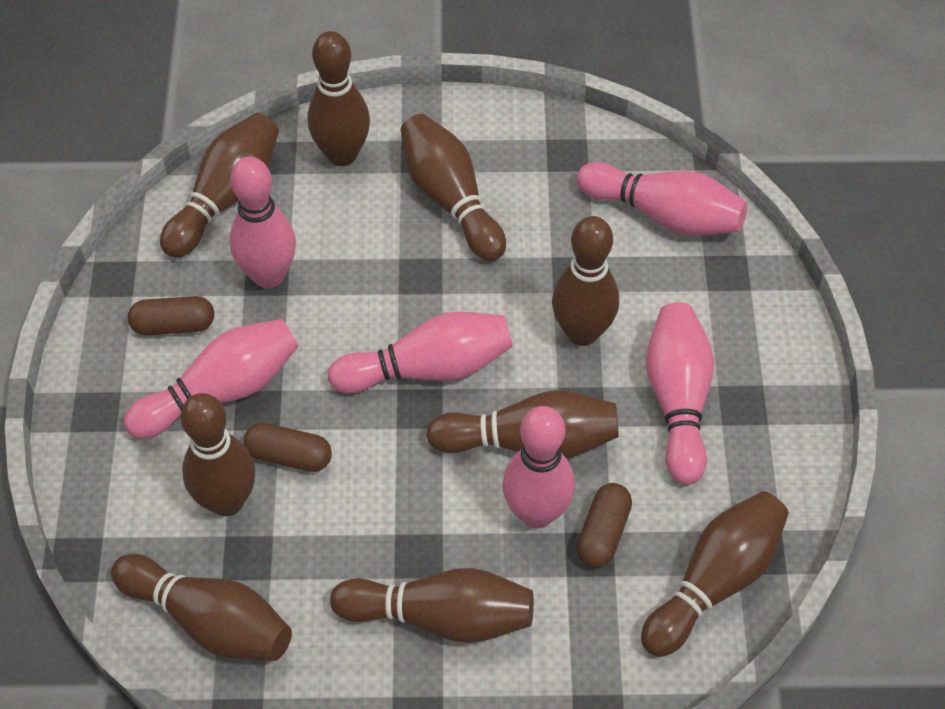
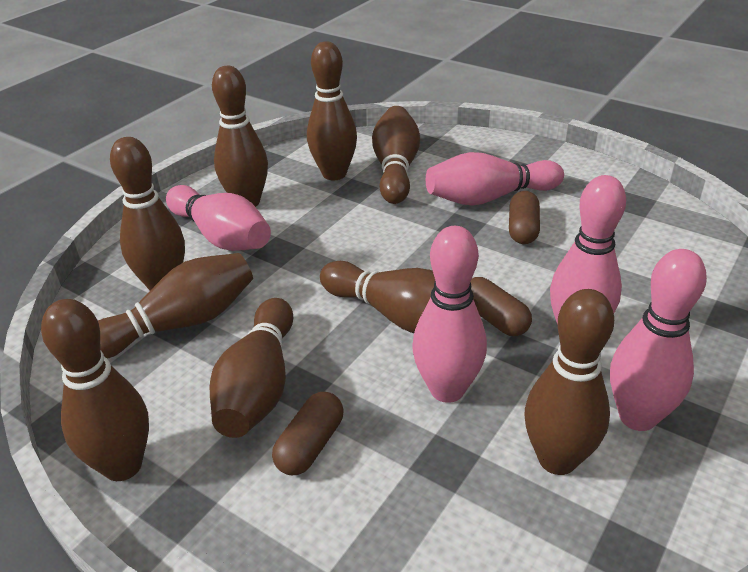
pink bowling pin: [124,319,298,439] [229,157,296,288] [328,312,513,393] [502,406,575,528] [577,162,748,236] [646,302,714,485] = 6 -> [166,185,271,251] [412,226,487,403] [426,152,564,206] [550,175,626,325] [610,249,707,431] = 5

